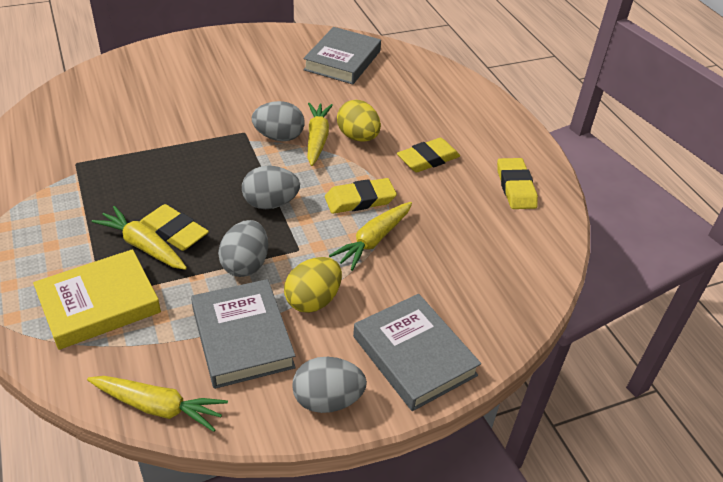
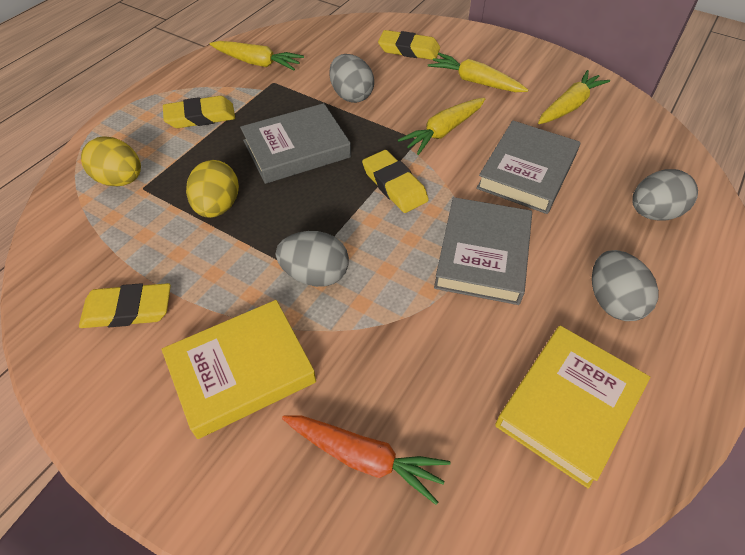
orange carrot: none = 0 -> [282,416,450,505] = 1
yellow book: [33,249,161,350] = 1 -> [161,300,316,439] [495,326,650,489] = 2

